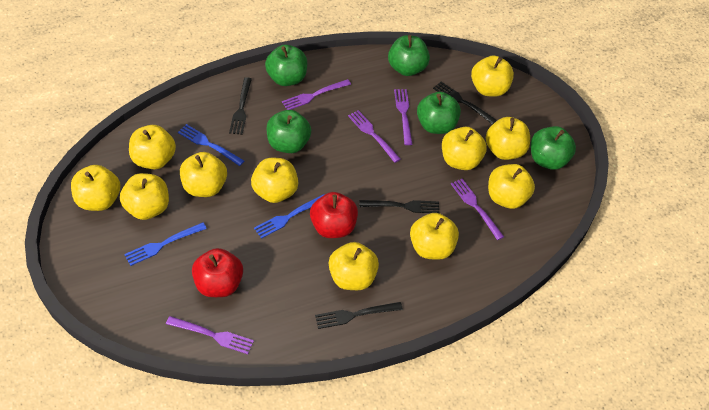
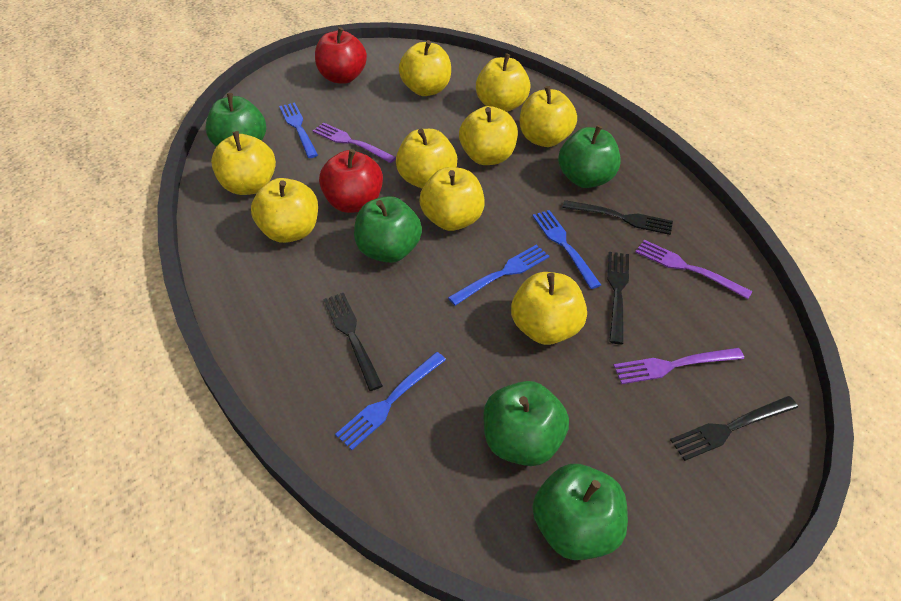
blue fork: [124,222,207,266] [178,124,244,166] [254,194,325,239] = 3 -> [279,102,318,158] [335,352,446,450] [448,245,549,306] [532,210,601,289] = 4
purple fork: [166,316,254,354] [282,79,351,110] [348,110,401,163] [394,89,412,145] [451,179,504,240] = 5 -> [313,123,396,163] [613,348,744,384] [635,240,753,299] = 3
yellow apple: [71,165,120,211] [120,173,169,220] [129,125,176,169] [180,152,227,197] [251,158,298,203] [329,242,379,290] [410,213,459,260] [442,127,487,170] [471,56,514,97] [486,117,530,160] [488,164,535,209] = 11 -> [211,131,276,195] [251,178,318,243] [396,128,457,189] [399,40,451,96] [419,167,485,231] [459,106,518,165] [476,53,531,112] [511,272,587,345] [520,86,577,147] = 9

